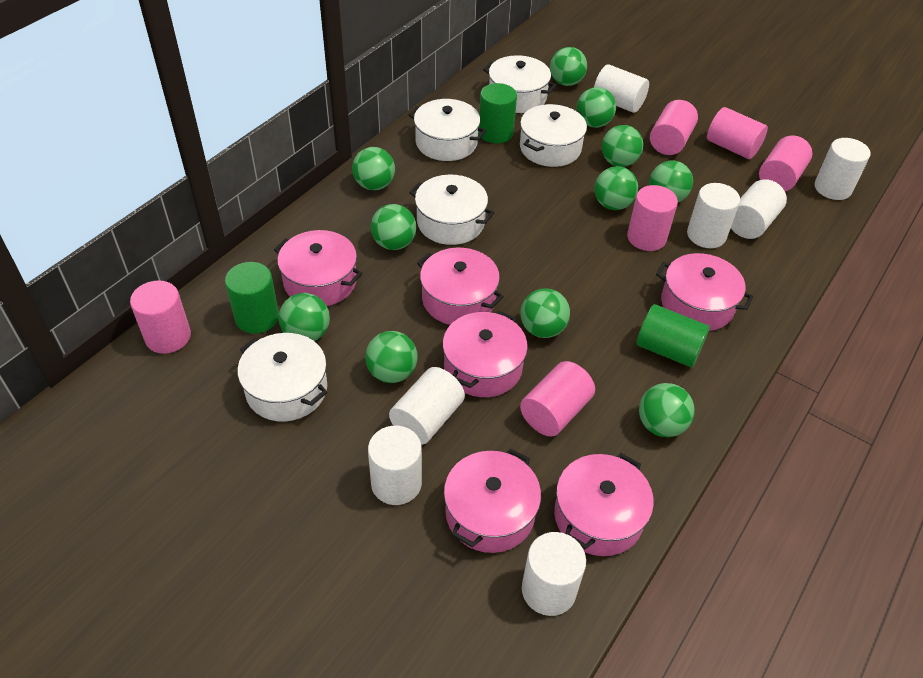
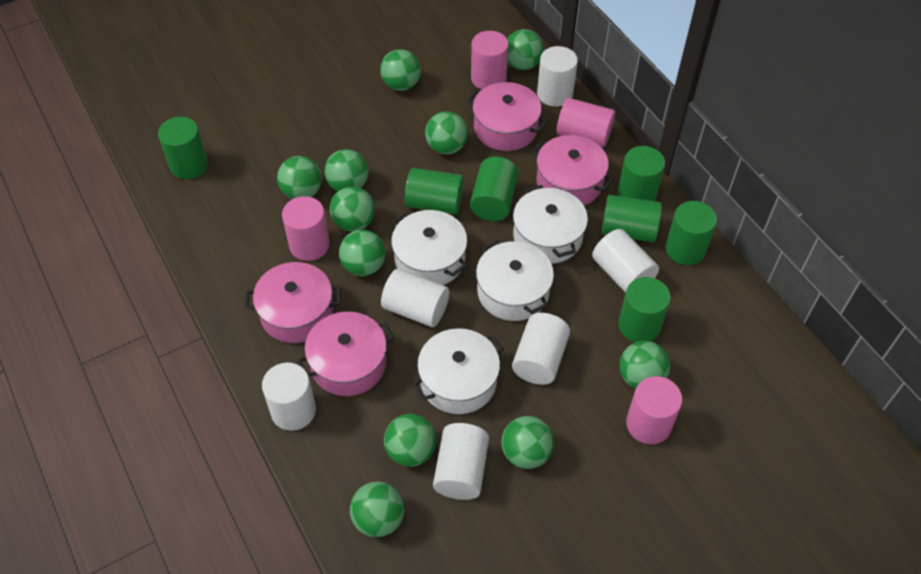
green cylinder: [225,262,279,334] [478,83,517,143] [637,304,710,367] = 3 -> [158,117,208,179] [405,168,464,214] [470,157,519,221] [602,195,662,242] [618,146,665,201] [618,277,671,342] [666,201,717,265] = 7
pink cylinder: [130,280,191,354] [520,361,595,437] [627,185,678,251] [650,100,698,155] [707,107,768,159] [759,136,812,192] = 6 -> [282,196,330,261] [471,31,509,89] [557,98,615,147] [626,376,682,444] = 4
pink pot: [274,230,363,306] [417,248,504,325] [443,311,528,397] [444,448,541,553] [554,453,654,556] [656,253,753,331] = 6 -> [245,262,341,343] [297,312,395,396] [467,82,547,151] [532,135,614,205] = 4
white cylinder: [368,426,422,505] [389,367,465,445] [522,532,586,616] [594,65,649,113] [687,183,740,248] [731,179,787,239] [815,138,871,200] = 7 -> [262,363,316,431] [381,269,449,327] [433,423,489,500] [512,313,570,385] [537,46,578,107] [592,229,659,293] = 6
white pot: [237,333,327,422] [408,99,486,161] [409,175,494,245] [483,55,557,113] [520,104,587,167] = 5 -> [391,210,467,285] [412,328,504,414] [476,240,554,321] [513,185,588,264] = 4

